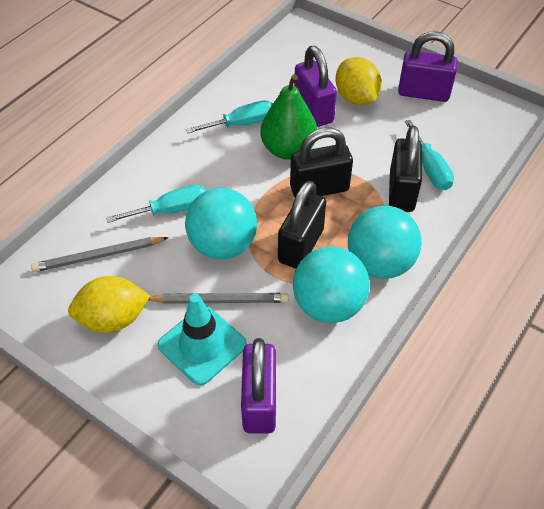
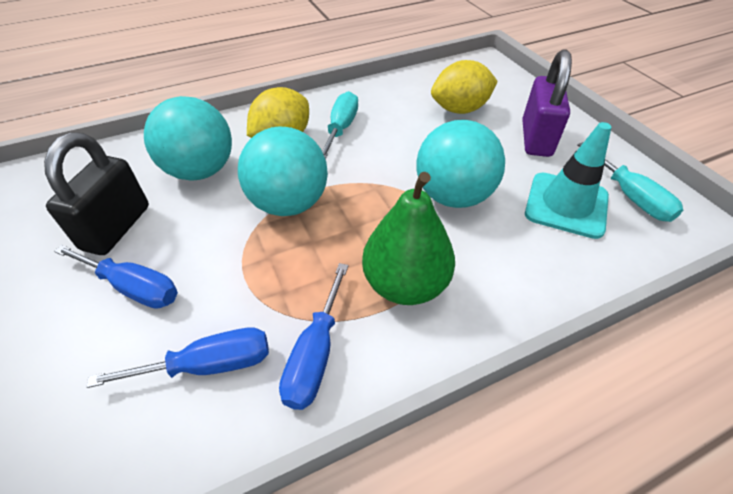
black padlock: [278,181,326,269] [290,128,353,197] [389,126,422,212] = 3 -> [44,132,149,255] = 1
blue screwdriver: none = 0 -> [54,245,178,309] [87,327,269,388] [279,263,349,410] = 3
grey pencil: [31,237,169,272] [149,293,288,304] = 2 -> none = 0
purple padlock: [241,338,276,434] [294,46,337,127] [398,31,458,102] = 3 -> [522,49,572,157] = 1
turquoise screwdriver: [106,185,206,223] [186,100,273,133] [405,120,454,190] = 3 -> [322,91,358,159] [577,142,683,222] = 2

